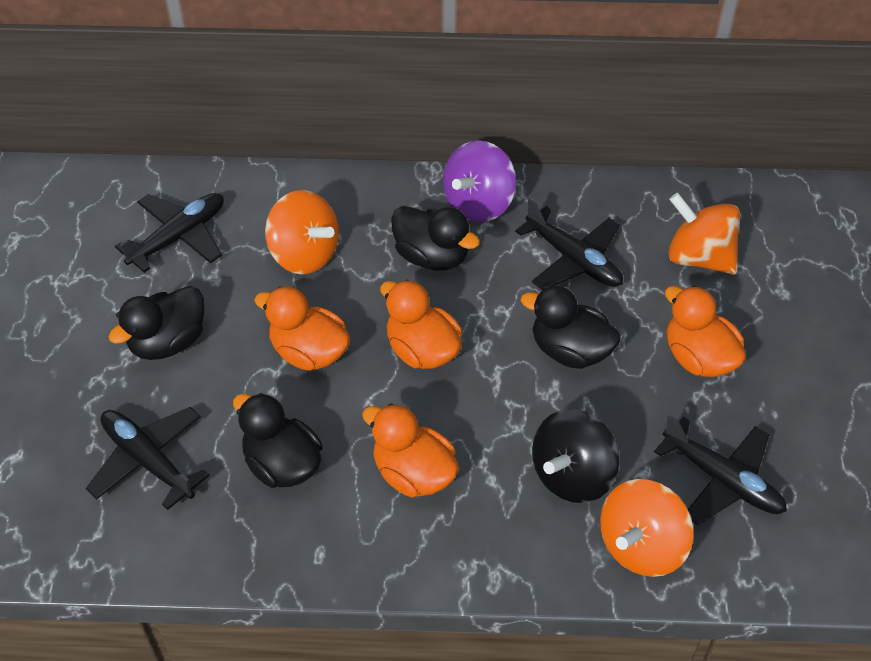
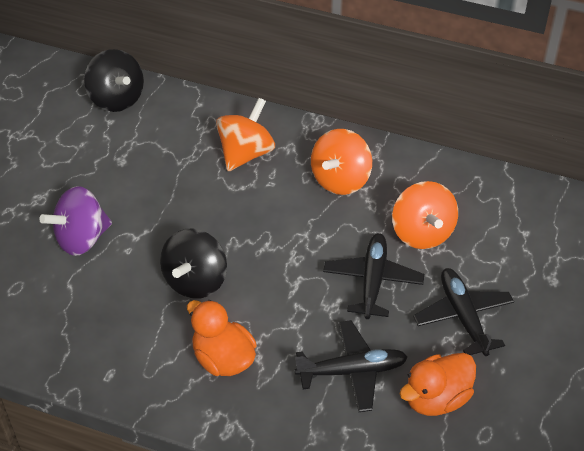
black duck: [109,286,204,360] [233,393,323,488] [391,206,480,271] [521,286,621,369] = 4 -> none = 0
black plane: [86,407,210,510] [115,193,224,273] [515,199,623,290] [654,415,787,525] = 4 -> [295,320,407,412] [323,233,424,319] [413,268,514,356] = 3
black spinning top: [532,409,620,503] = 1 -> [84,49,144,112] [160,228,227,299] = 2
orange duck: [254,286,351,371] [362,403,459,498] [380,280,462,369] [665,286,746,377] = 4 -> [187,300,257,376] [400,353,476,416] = 2

